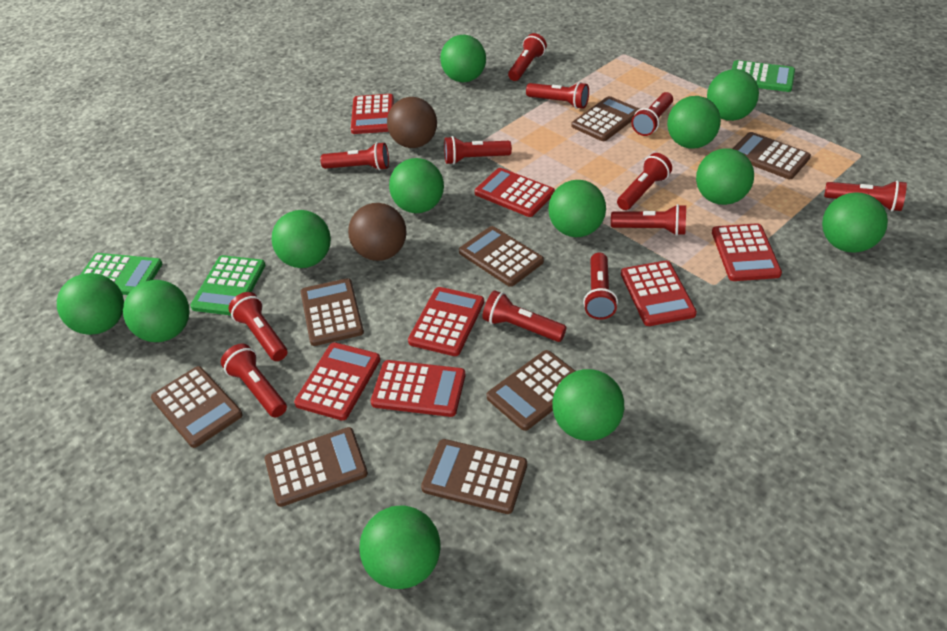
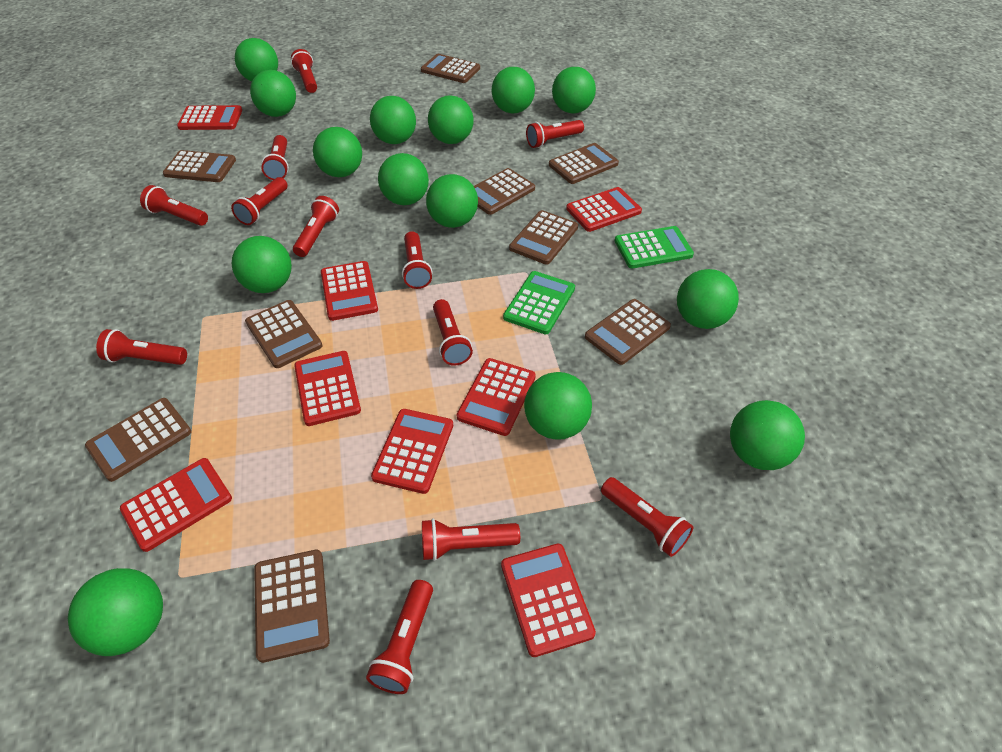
brown ball: [348,203,407,261] [387,97,437,148] = 2 -> none = 0
brown calculator: [151,366,243,448] [265,427,368,507] [301,278,364,346] [421,439,527,514] [459,226,544,287] [486,350,575,431] [571,96,639,141] [733,132,811,179] = 8 -> [85,398,191,482] [163,150,236,182] [245,300,323,368] [254,550,330,663] [421,54,480,83] [474,168,535,215] [509,210,578,265] [549,143,619,184] [585,299,671,365] = 9
green ball: [57,273,124,335] [123,280,190,342] [272,210,331,268] [359,505,440,589] [389,158,444,213] [440,35,486,82] [548,180,606,237] [552,369,624,441] [667,96,721,149] [696,148,754,205] [707,69,759,121] [822,192,888,253] = 12 -> [68,568,163,656] [231,236,292,293] [235,38,278,81] [250,70,296,117] [313,127,362,177] [370,96,416,144] [378,153,429,205] [426,174,478,228] [428,95,474,144] [492,67,535,113] [524,372,592,440] [552,67,596,113] [677,269,739,329] [730,400,805,470] = 14
green calculator: [81,253,162,295] [190,255,266,315] [732,60,795,92] = 3 -> [503,271,575,334] [615,226,694,269] = 2
red calculator: [294,342,380,421] [351,94,394,134] [371,360,465,417] [408,287,484,356] [475,168,555,217] [621,260,697,326] [712,223,782,281] = 7 -> [120,458,232,552] [177,105,242,130] [294,351,361,426] [321,261,378,321] [371,409,453,494] [457,358,536,436] [501,543,596,657] [566,187,642,232] = 8

